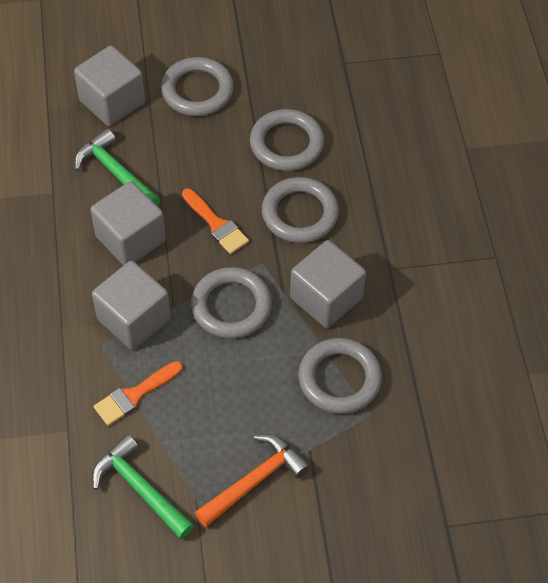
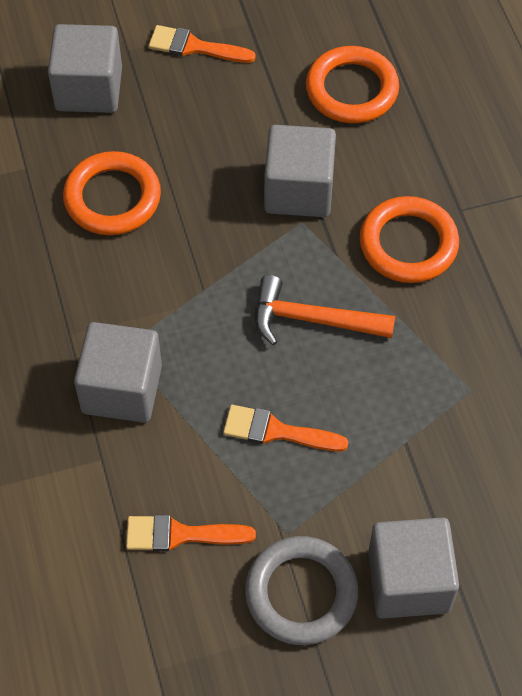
green hammer: [74,128,160,206] [92,434,194,539] = 2 -> none = 0
grey ring: [161,57,234,116] [191,267,272,339] [250,109,324,171] [262,177,339,243] [299,338,382,414] = 5 -> [245,536,358,645] = 1
orange brush: [94,361,183,426] [182,189,249,254] = 2 -> [126,515,256,551] [149,25,256,63] [223,405,348,452] = 3
orange ring: none = 0 -> [63,151,161,235] [306,46,399,123] [360,196,459,283] = 3

